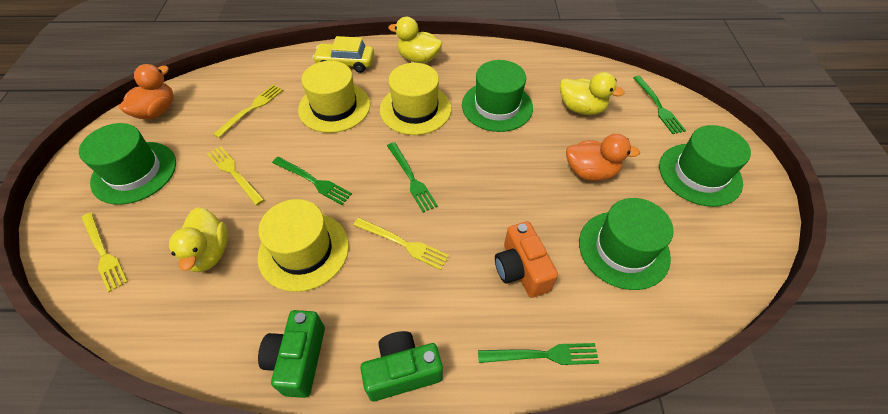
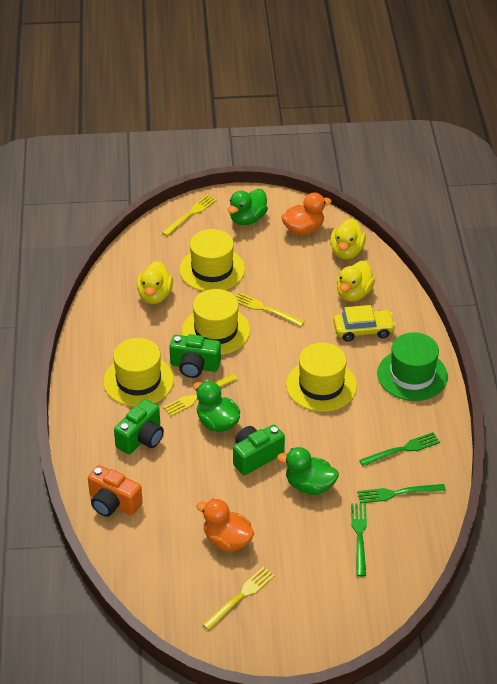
green camera: [258,310,325,398] [360,331,443,401] = 2 -> [114,399,164,454] [169,334,221,378] [233,424,285,475] = 3
green duck: none = 0 -> [193,381,240,432] [228,189,268,225] [277,447,339,495] = 3
green fork: [272,157,352,205] [387,142,438,213] [478,343,599,365] [633,76,686,134] = 4 -> [351,503,367,576] [357,484,446,503] [359,432,440,466] = 3
green hat: [79,123,176,205] [462,60,533,132] [579,198,674,290] [659,125,751,207] = 4 -> [377,332,448,401] = 1
yellow hat: [257,199,349,292] [298,61,370,133] [380,63,451,135] = 3 -> [103,338,174,407] [179,229,245,291] [182,289,250,355] [286,343,357,412] = 4

